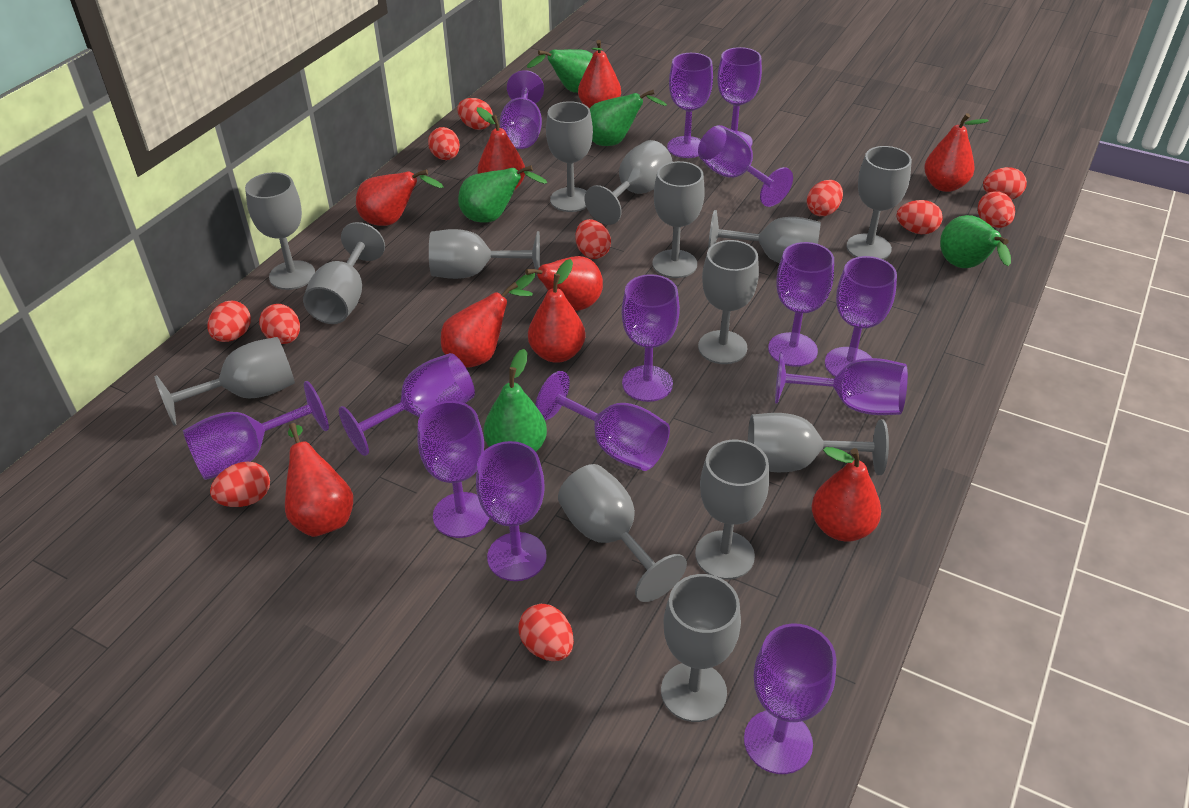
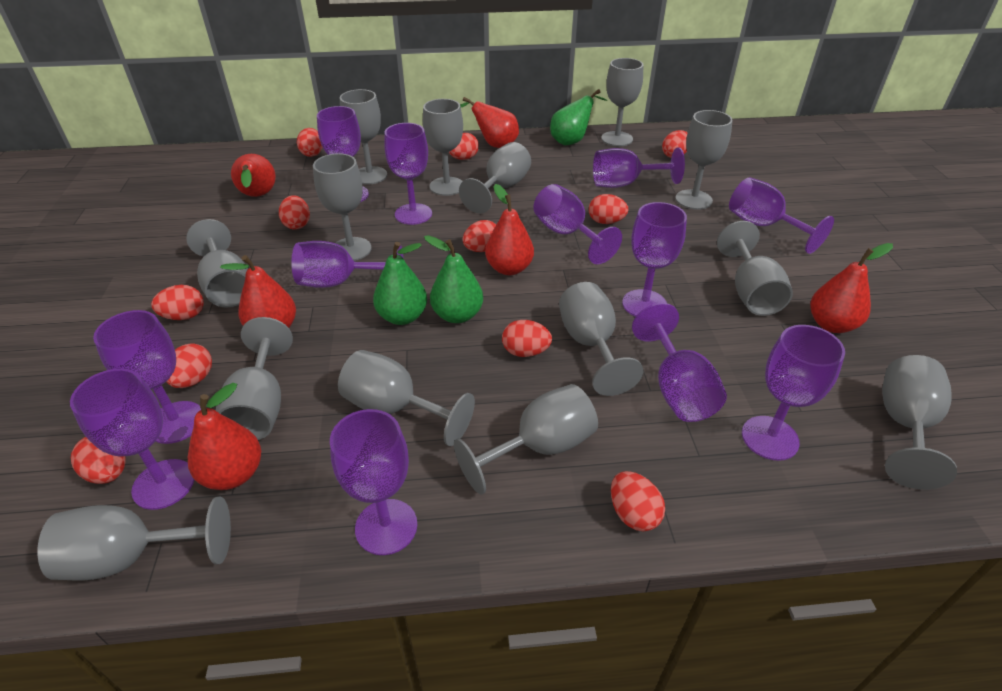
green pear: [458,165,548,223] [484,349,547,452] [527,49,593,93] [590,90,667,146] [940,215,1011,268] = 5 -> [373,242,427,325] [424,235,483,323] [550,89,608,145] = 3
purple goblet: [183,381,329,480] [339,353,475,456] [417,401,490,538] [476,441,547,581] [500,70,544,149] [536,371,670,471] [622,274,680,402] [667,53,713,158] [698,125,793,207] [717,47,762,146] [744,623,836,774] [768,242,834,367] [775,352,908,415] [825,256,897,377] = 14 -> [70,368,194,510] [93,310,201,444] [291,241,403,288] [317,106,369,202] [330,409,417,555] [384,123,432,225] [533,184,622,264] [593,147,685,188] [622,202,687,317] [632,303,727,422] [729,177,834,254] [742,325,845,461] = 12
red pear: [285,423,353,537] [356,169,443,226] [441,282,533,368] [477,107,525,191] [515,256,603,311] [528,259,585,363] [578,40,621,109] [812,447,881,541] [924,113,989,192] = 9 -> [188,383,261,490] [220,255,296,328] [231,154,276,197] [460,97,519,148] [485,184,534,275] [810,243,893,333] = 6

